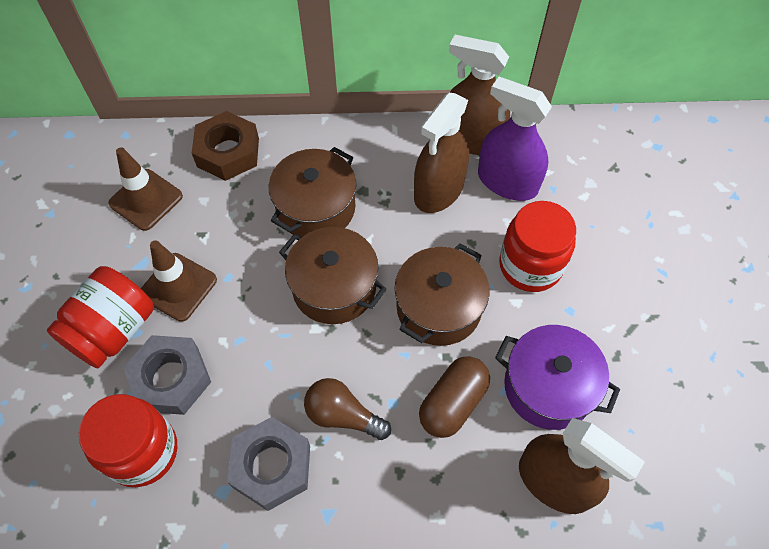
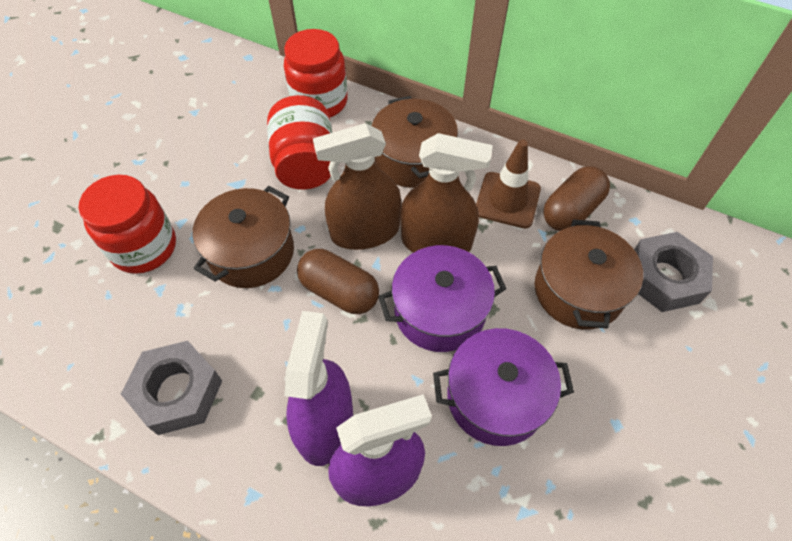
brown capsule: [419,356,490,438] = 1 -> [297,249,379,314] [543,166,610,231] = 2
brown light bulb: [304,378,391,440] = 1 -> none = 0
brown nut: [192,111,259,181] = 1 -> none = 0
brown spray bottle: [414,93,469,213] [449,35,510,155] [519,418,645,514] = 3 -> [313,123,401,250] [400,133,493,253] = 2
brown traffic cone: [108,147,183,231] [141,240,217,322] = 2 -> [476,139,541,228] = 1
purple pot: [495,325,620,430] = 1 -> [378,245,506,352] [433,328,574,446] = 2
purple spray bottle: [478,77,552,201] = 1 -> [285,311,353,466] [328,394,432,506] = 2

